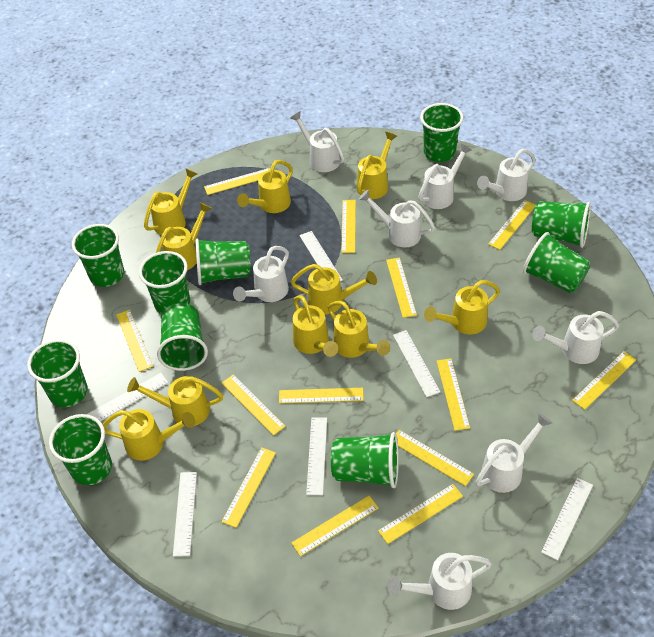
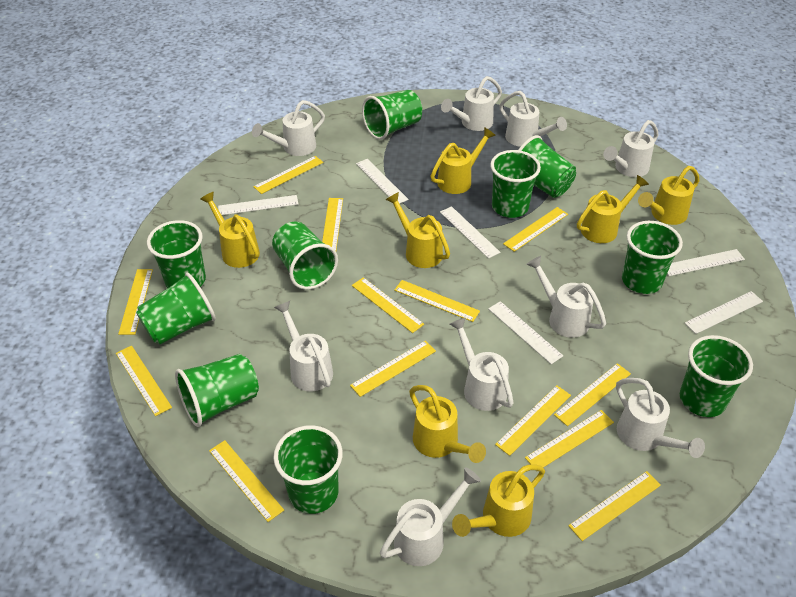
white watering can: [233,246,289,302] [290,111,345,172] [359,190,435,247] [387,553,492,610] [418,144,472,209] [475,413,552,493] [477,149,536,201] [532,311,619,364] = 8 -> [252,100,325,156] [274,301,333,391] [380,467,481,566] [441,76,502,131] [450,317,514,411] [499,91,567,147] [526,256,606,338] [603,120,658,177] [616,378,705,458] = 9
yellow watering can: [103,409,195,461] [127,376,223,426] [144,168,197,235] [156,202,212,270] [237,160,293,213] [291,264,377,314] [293,295,338,357] [328,301,390,358] [357,132,397,199] [424,280,500,334] = 10 -> [200,192,260,268] [385,192,450,268] [409,385,486,463] [431,127,496,194] [452,464,545,537] [577,175,649,243] [638,166,699,225] = 7

